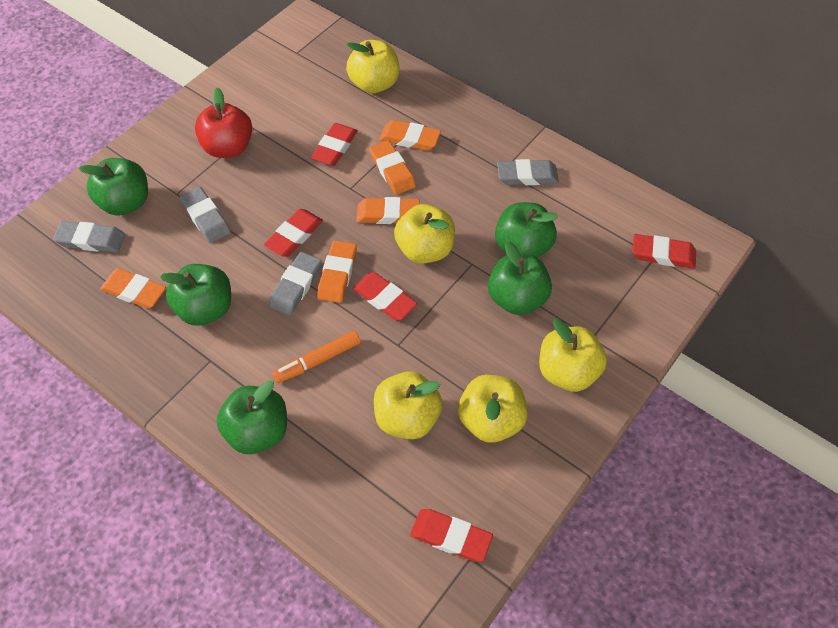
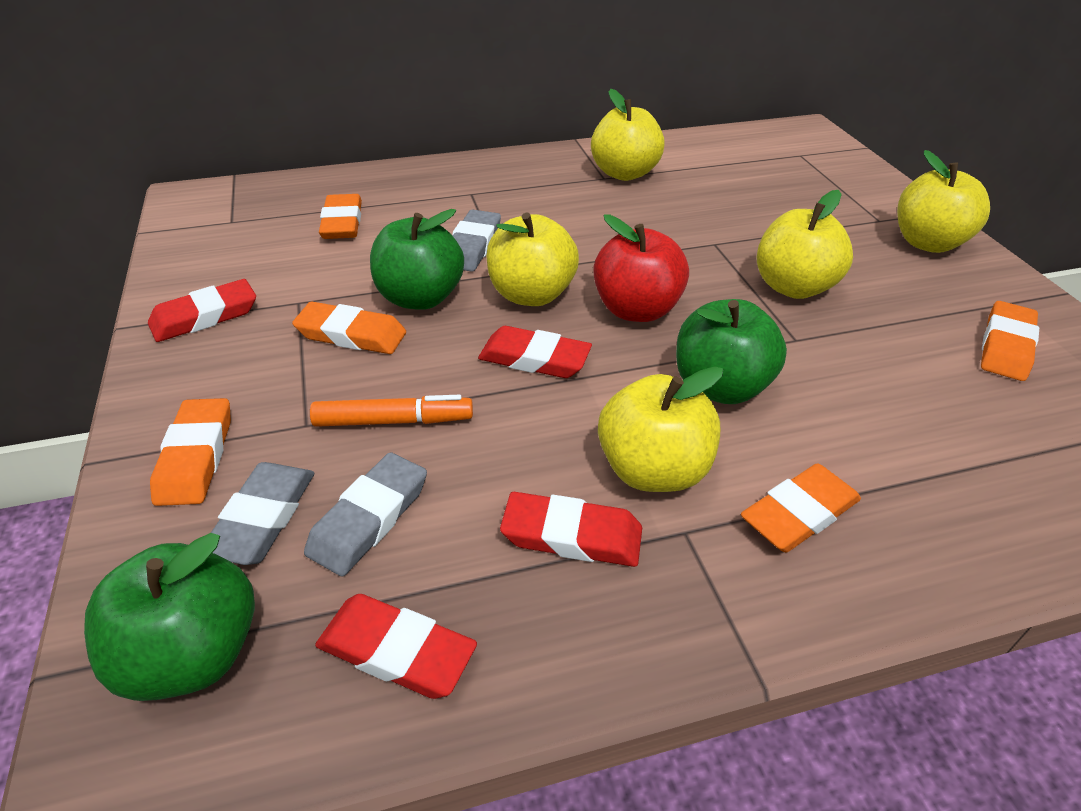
green apple: [79,158,148,216] [160,264,231,326] [216,380,287,454] [488,241,552,315] [495,202,558,258] = 5 -> [84,533,255,701] [370,209,464,310] [676,299,787,404] = 3
grey eraser: [53,221,125,253] [180,187,231,243] [269,252,322,315] [497,159,559,185] = 4 -> [211,462,314,565] [304,452,427,577] [452,210,501,272] = 3
red eraser: [264,209,323,257] [311,123,358,166] [353,272,418,321] [410,509,493,562] [632,234,696,269] = 5 -> [148,279,256,342] [315,594,477,699] [478,326,592,378] [500,492,642,567] = 4

